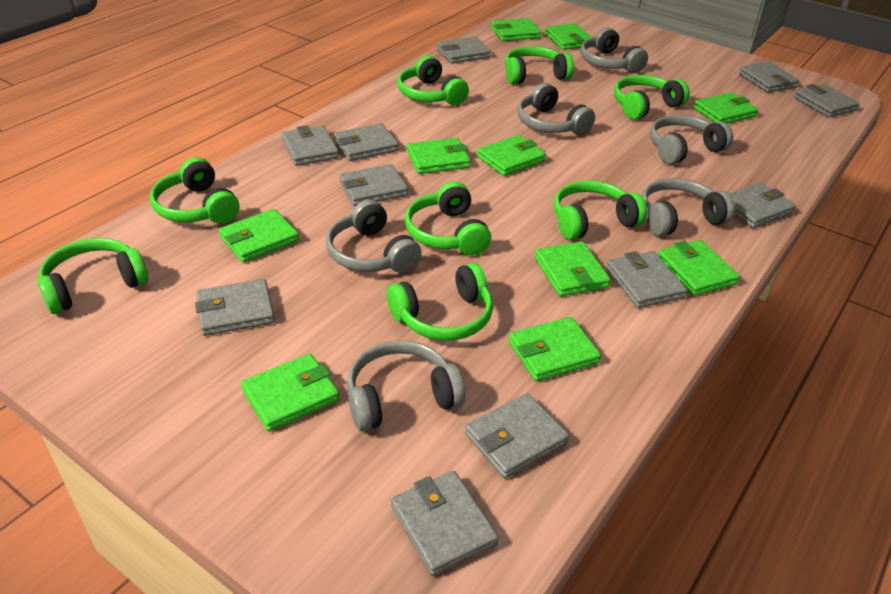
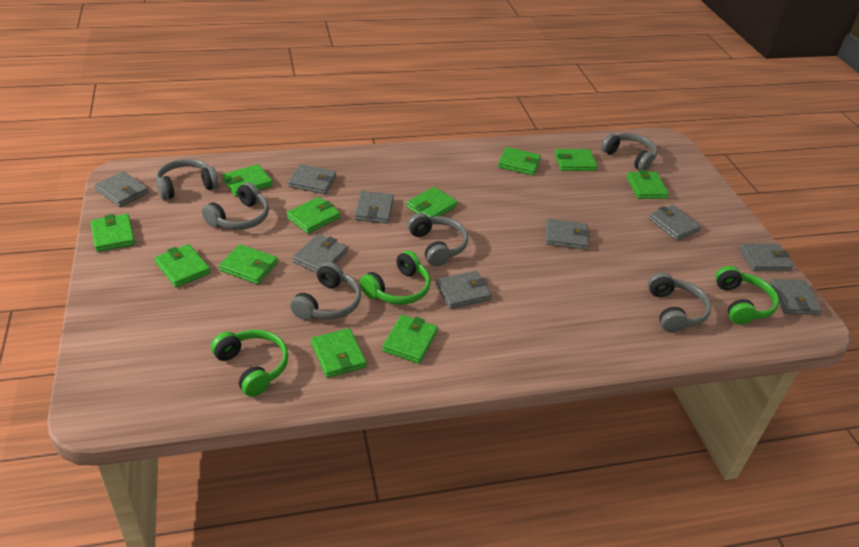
green headphones: [38,238,148,314] [150,157,239,224] [387,263,493,341] [397,56,469,105] [405,182,491,256] [505,46,574,84] [554,180,647,240] [614,75,690,120] = 8 -> [211,330,288,397] [360,250,431,305] [715,266,779,324] = 3
green wallet: [219,209,299,262] [241,354,340,431] [407,138,471,174] [477,135,546,176] [491,18,541,41] [509,317,601,381] [535,241,610,296] [545,23,592,50] [658,240,740,296] [693,92,758,124] = 10 -> [91,214,135,252] [155,244,211,287] [219,244,278,284] [222,164,273,197] [287,197,340,234] [311,328,366,378] [382,315,438,364] [407,187,458,217] [498,147,541,175] [555,149,597,171] [627,170,669,199] = 11
grey wallet: [195,279,275,336] [281,125,339,166] [334,123,399,161] [339,164,408,206] [391,471,499,576] [437,37,491,63] [465,393,569,479] [606,251,687,308] [729,182,796,228] [739,62,799,93] [794,84,859,118] = 11 -> [95,171,149,207] [288,164,336,194] [292,234,347,273] [355,191,394,223] [436,271,492,309] [546,219,590,250] [649,205,701,240] [739,244,793,271] [770,279,822,315] = 9

